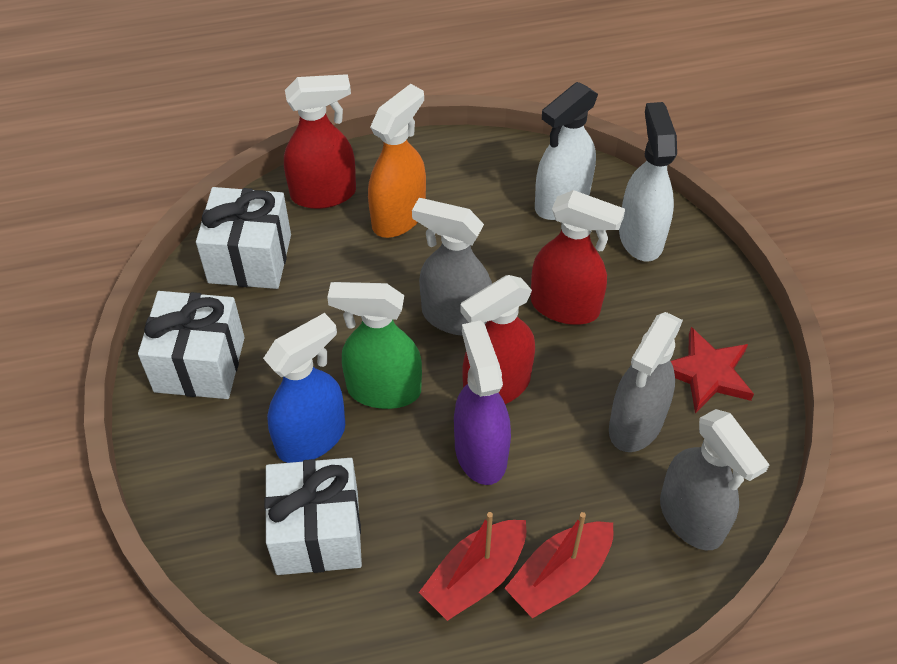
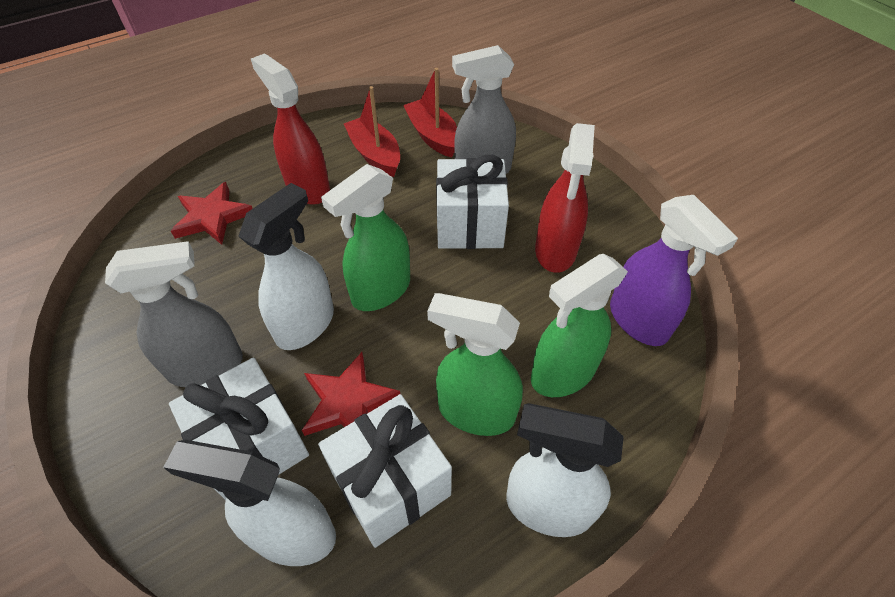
blue spray bottle: [263,313,345,463] = 1 -> none = 0
green spray bottle: [327,282,422,409] = 1 -> [321,164,410,311] [427,293,523,436] [531,254,628,397] = 3
grey spray bottle: [412,198,492,336] [609,312,683,452] [660,409,769,550] = 3 -> [105,241,243,387] [452,45,516,174] = 2
orange spray bottle: [368,84,426,238] = 1 -> none = 0
red spray bottle: [284,74,356,209] [460,275,535,404] [531,190,625,325] = 3 -> [251,53,330,205] [535,123,595,273] = 2
red star: [671,327,754,414] = 1 -> [171,182,253,245] [302,352,400,436] = 2
white spray bottle: [535,82,598,220] [619,102,677,262] = 2 -> [163,440,336,566] [239,183,334,350] [506,403,624,537] = 3

